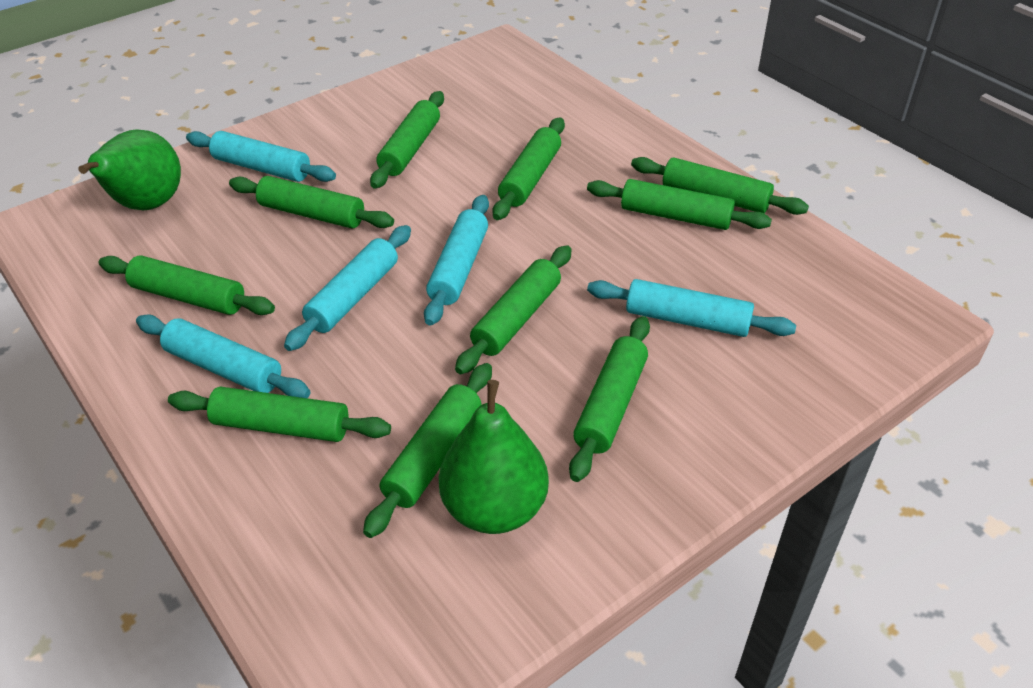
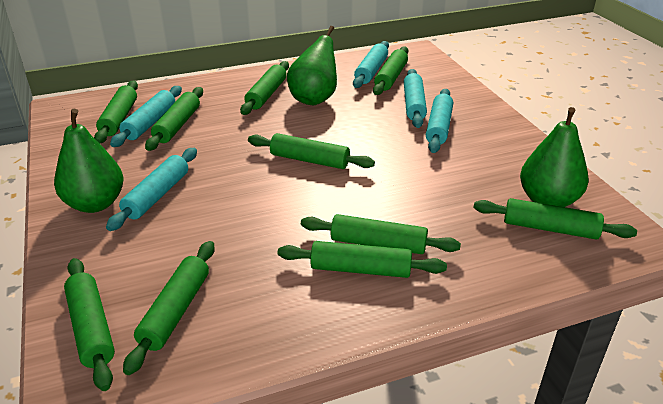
green pear: [78,129,181,210] [439,380,549,534] = 2 -> [54,109,123,213] [287,26,337,105] [520,107,588,207] = 3

